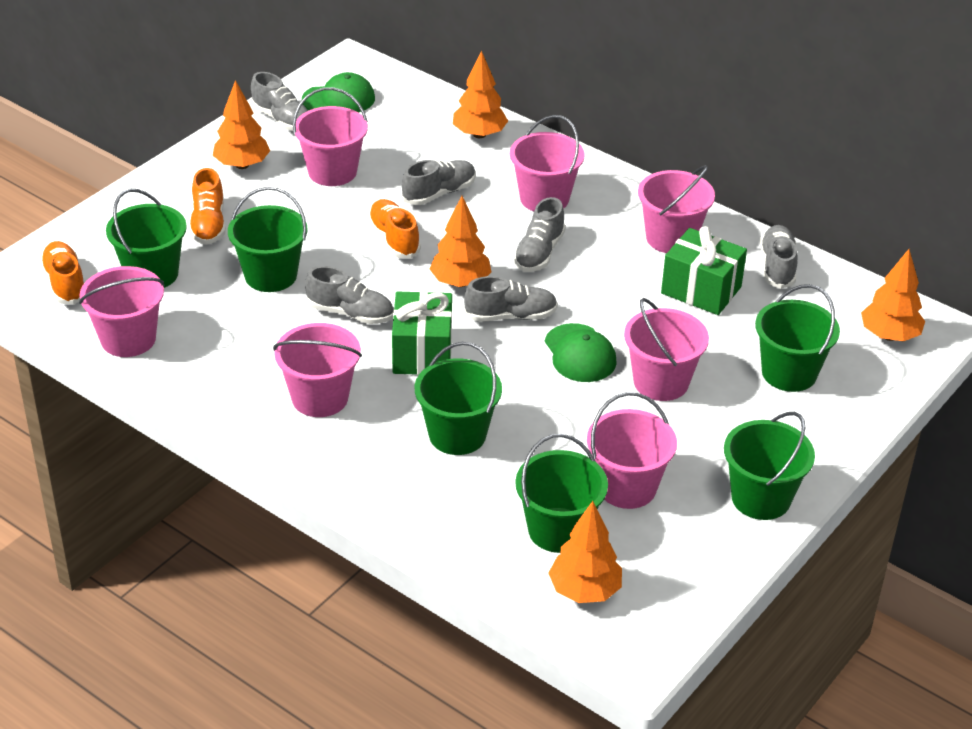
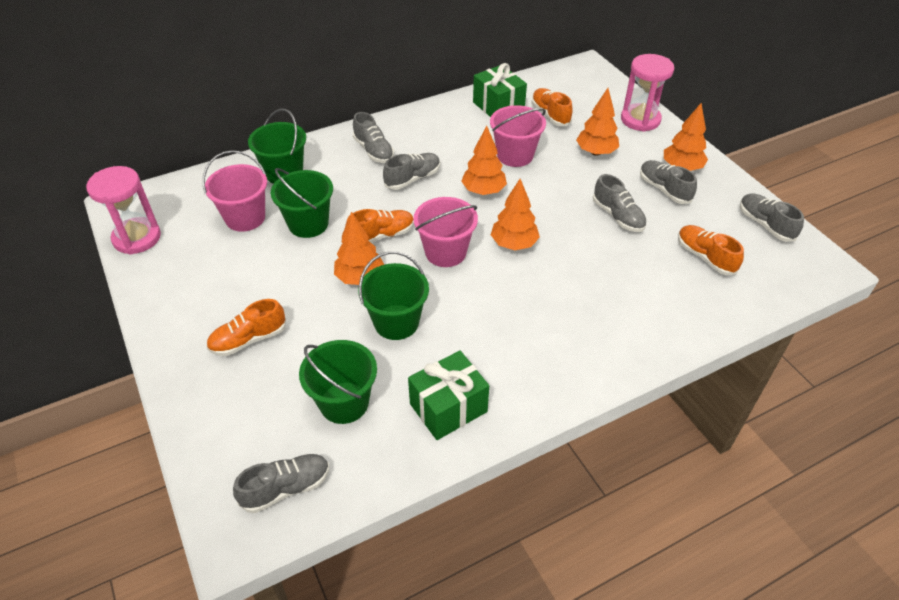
green bucket: [106,189,187,288] [228,187,308,292] [415,342,502,455] [515,434,608,553] [724,412,815,520] [755,284,840,392] = 6 -> [248,108,306,184] [271,168,333,238] [299,340,377,424] [358,251,429,340] = 4
green cap: [302,72,375,112] [545,323,617,382] = 2 -> none = 0
orange shoe: [40,241,84,305] [189,168,226,245] [368,199,421,258] = 3 -> [206,299,286,356] [345,209,414,243] [532,88,573,126] [678,225,744,275] = 4
pink bucket: [79,266,165,357] [273,323,362,417] [293,87,368,186] [510,115,585,211] [587,392,677,509] [624,298,709,401] [638,165,715,253] = 7 -> [203,150,267,232] [413,197,478,267] [490,105,546,167] = 3
pink hourglass: none = 0 -> [86,166,161,255] [621,54,674,132] = 2

